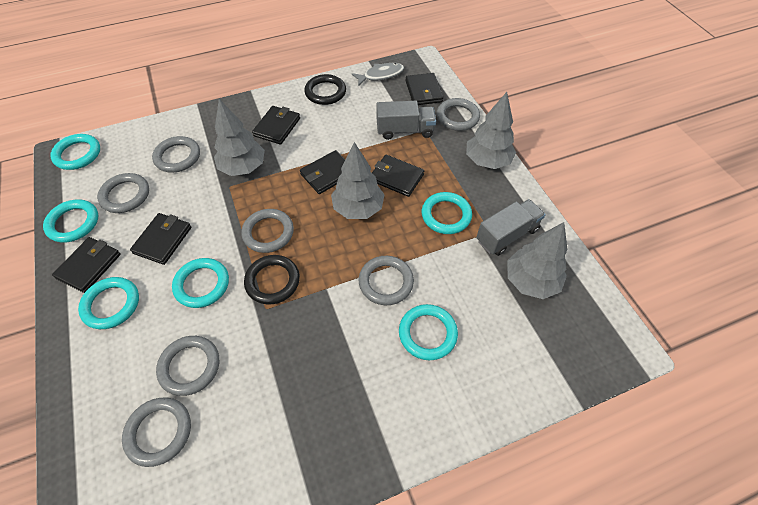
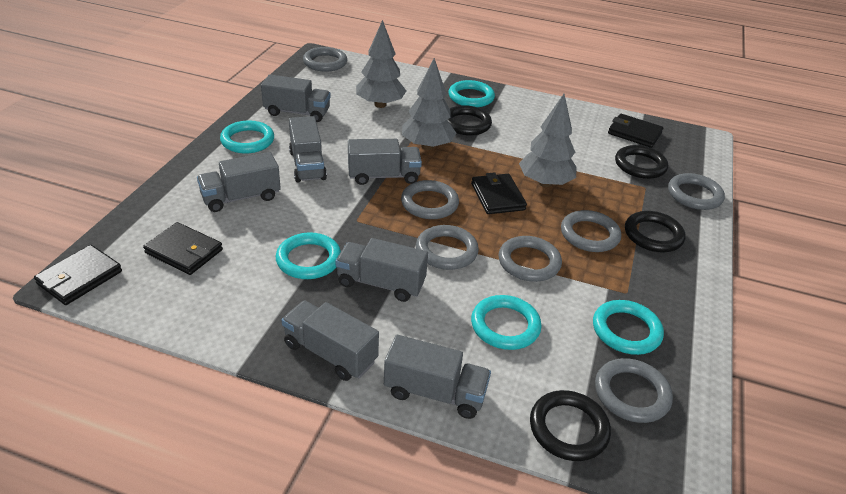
black ring: [244,255,300,305] [304,74,346,105] = 2 -> [447,105,492,136] [530,390,611,461] [615,145,668,179] [625,211,686,252] = 4
black wallet: [52,237,121,293] [130,213,191,265] [252,106,300,145] [300,150,345,194] [372,155,424,197] [405,73,443,105] = 6 -> [34,245,122,305] [143,222,223,275] [471,172,527,214] [608,114,663,148] = 4
grey fish: [352,63,404,86] = 1 -> none = 0
grey tree: [214,99,265,176] [331,142,385,219] [466,92,516,169] [507,222,567,299] = 4 -> [356,20,406,108] [402,58,456,150] [519,94,576,187] = 3
grey truck: [377,101,436,140] [476,199,546,256] = 2 -> [197,152,281,212] [261,74,331,122] [281,301,379,381] [289,116,327,183] [335,238,428,302] [348,139,422,185] [384,335,491,419] = 7
turquoise ring: [43,199,98,243] [50,134,100,170] [78,277,139,329] [172,258,229,308] [399,304,458,360] [422,192,472,234] = 6 -> [220,120,274,153] [276,232,341,279] [449,80,495,107] [471,295,542,350] [593,300,664,355] = 5

